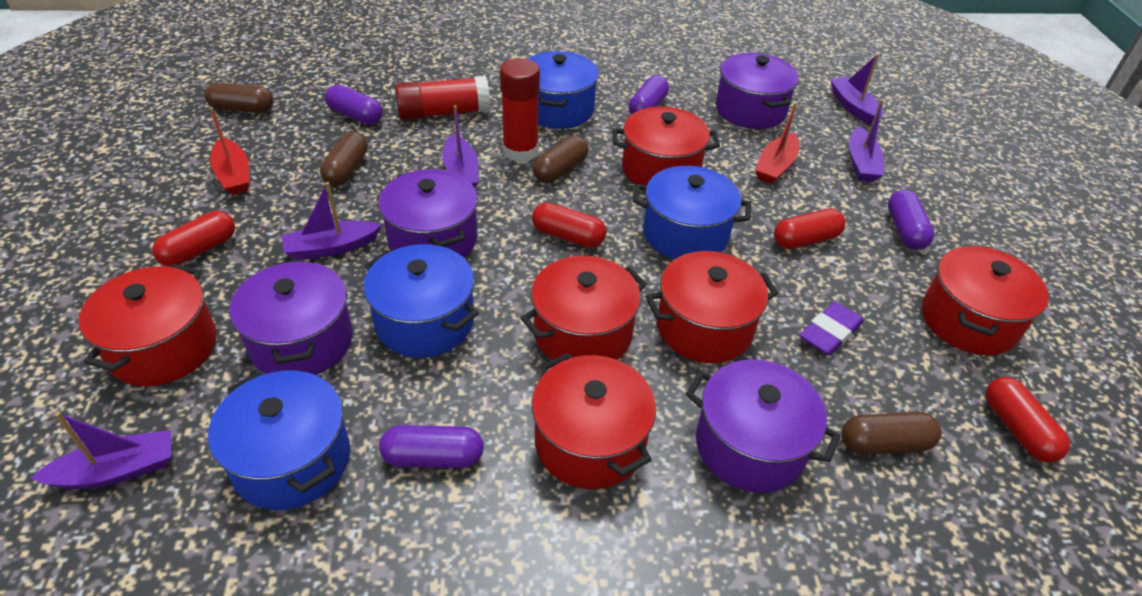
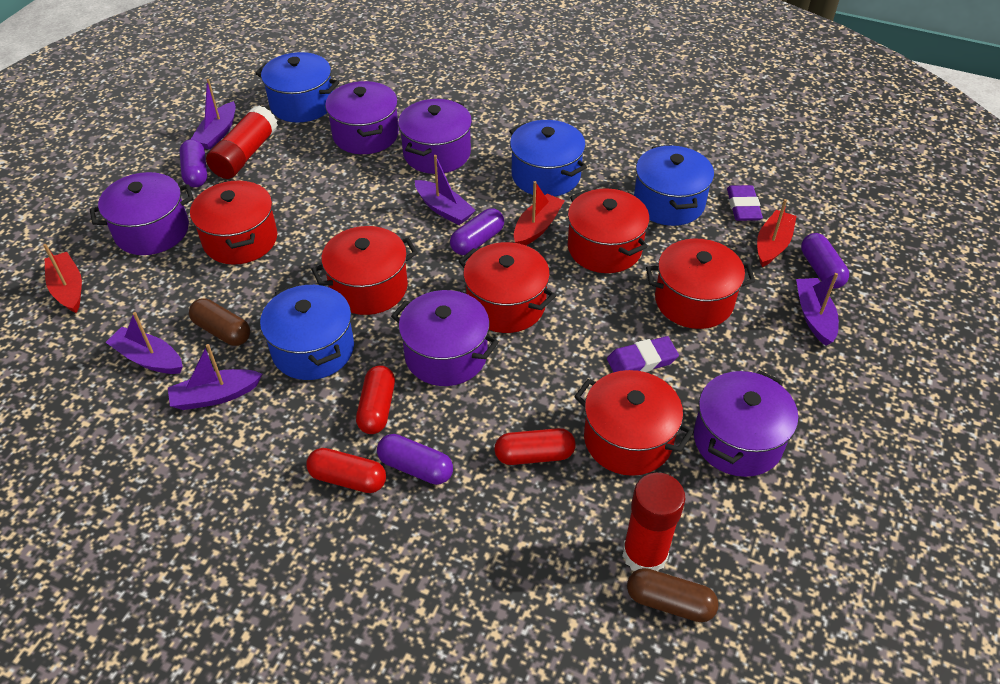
brown capsule: [205,83,273,113] [320,132,367,186] [533,135,588,183] [842,412,941,455] = 4 -> [189,298,250,346] [627,568,719,622] = 2
purple eraser: [799,302,864,356] = 1 -> [607,336,679,372] [727,185,763,221] = 2
purple pot: [229,259,353,375] [379,169,478,258] [686,359,841,493] [716,53,799,129] = 4 -> [90,172,193,255] [325,81,399,154] [391,290,499,386] [398,99,472,174] [694,370,798,477] = 5
red boat: [210,107,249,195] [755,103,799,184] = 2 -> [43,244,82,313] [514,181,564,245] [757,199,797,267] = 3
red capsule: [152,211,235,267] [532,202,606,248] [774,208,845,249] [986,377,1070,462] = 4 -> [306,448,386,493] [356,365,395,434] [494,428,576,465] = 3

